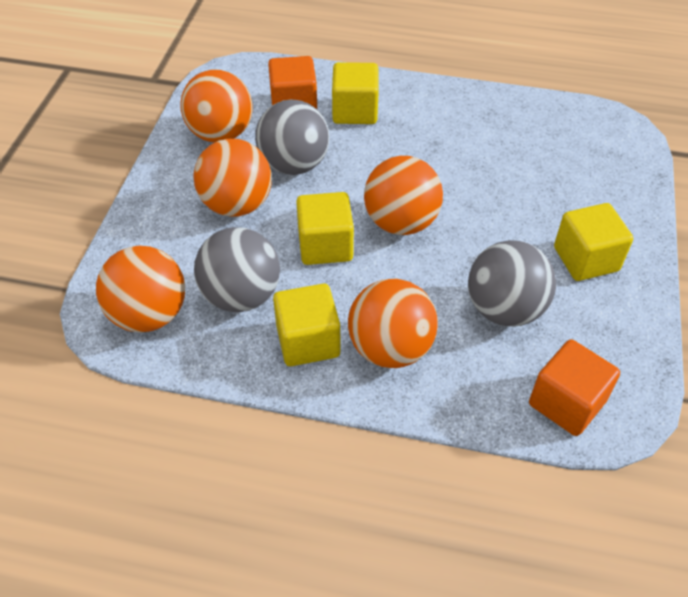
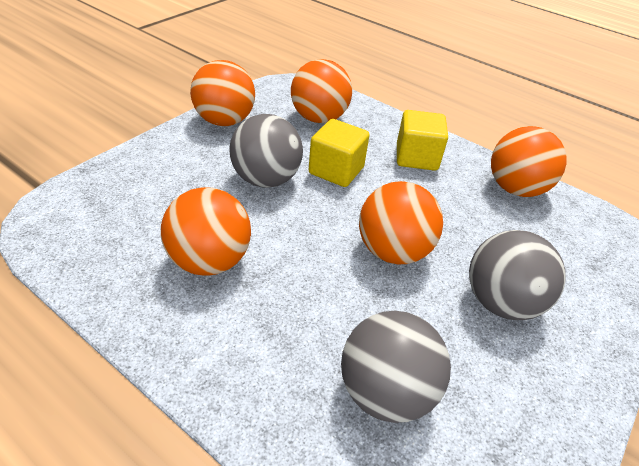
orange cube: [268,56,317,109] [529,339,620,436] = 2 -> none = 0
yellow cube: [273,284,340,366] [296,192,354,265] [332,62,379,124] [554,203,633,281] = 4 -> [309,119,370,187] [397,110,448,171] = 2

